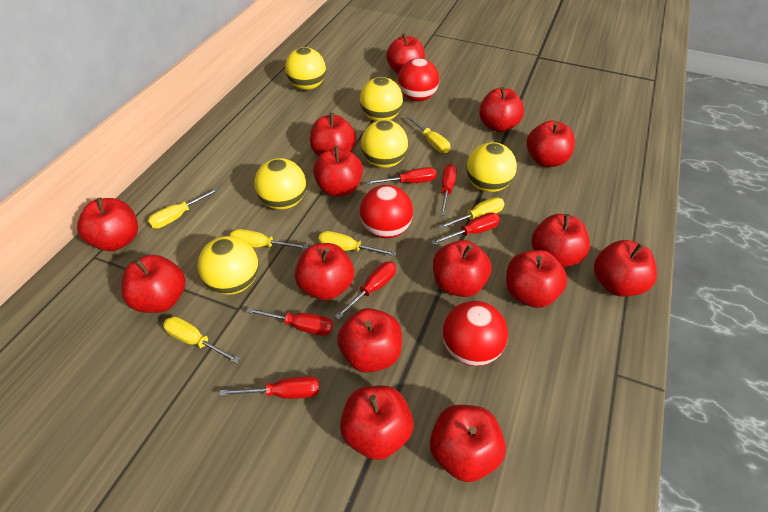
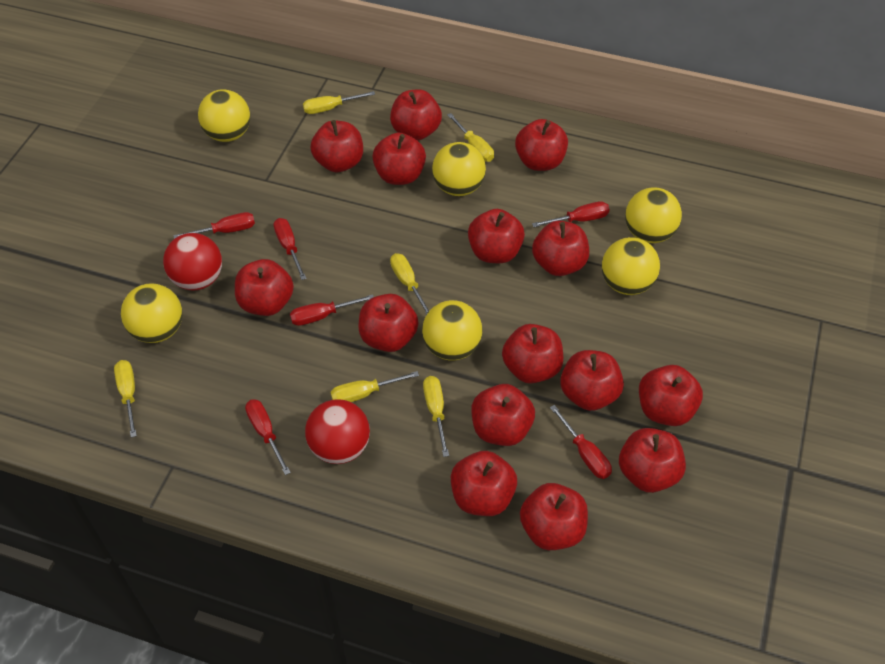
red ball: [360,185,413,239] [398,58,439,101] [442,301,508,366] = 3 -> [163,233,222,291] [305,399,370,464] = 2

